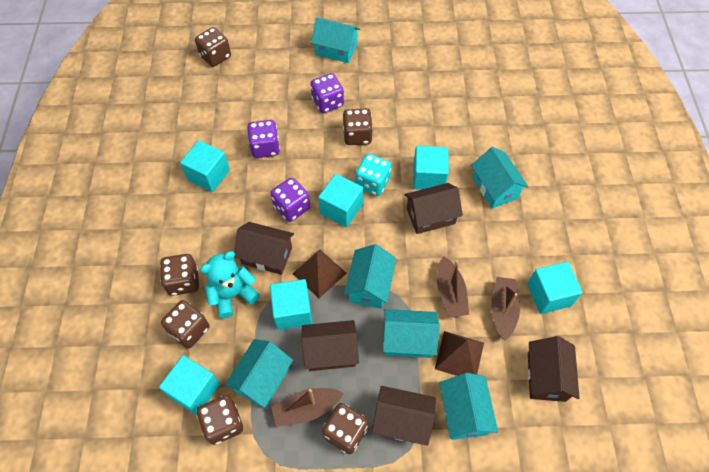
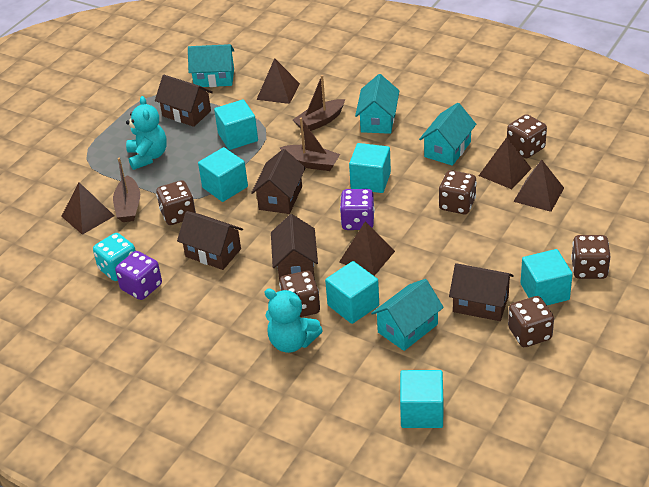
brown pyramid: [292,250,346,298] [435,331,484,376] = 2 -> [61,182,114,235] [256,58,300,104] [339,222,395,276] [479,137,532,189] [513,159,564,212] = 5
purple dice: [247,120,280,158] [270,177,310,222] [310,73,344,113] = 3 -> [115,251,162,300] [340,189,375,230] = 2
turquoise house: [225,339,293,409] [311,17,360,63] [344,244,396,309] [383,309,440,358] [440,373,498,440] [471,147,528,209] = 6 -> [188,44,234,87] [355,74,399,134] [371,279,444,351] [419,103,476,166] = 4
turquoise teddy bear: [200,251,260,319] = 1 -> [126,96,167,170] [264,289,323,353] = 2

